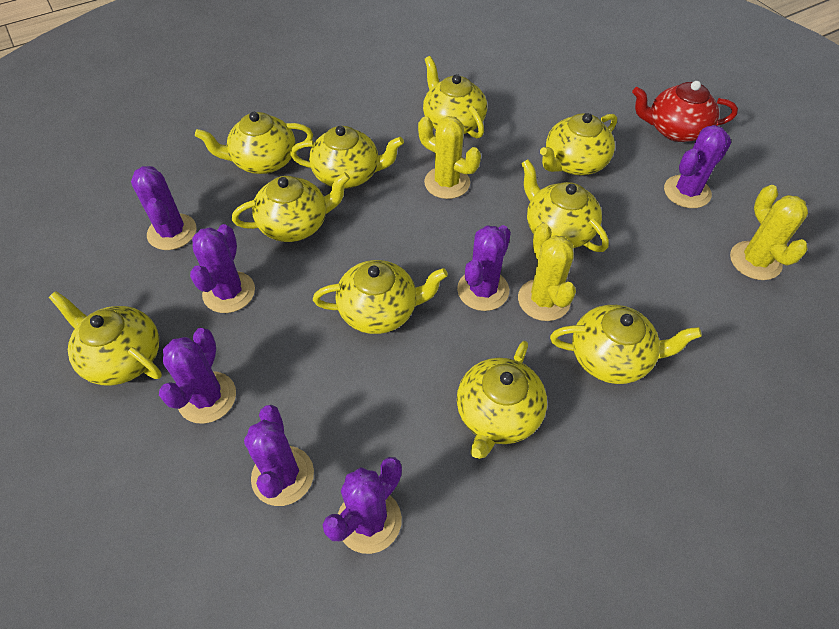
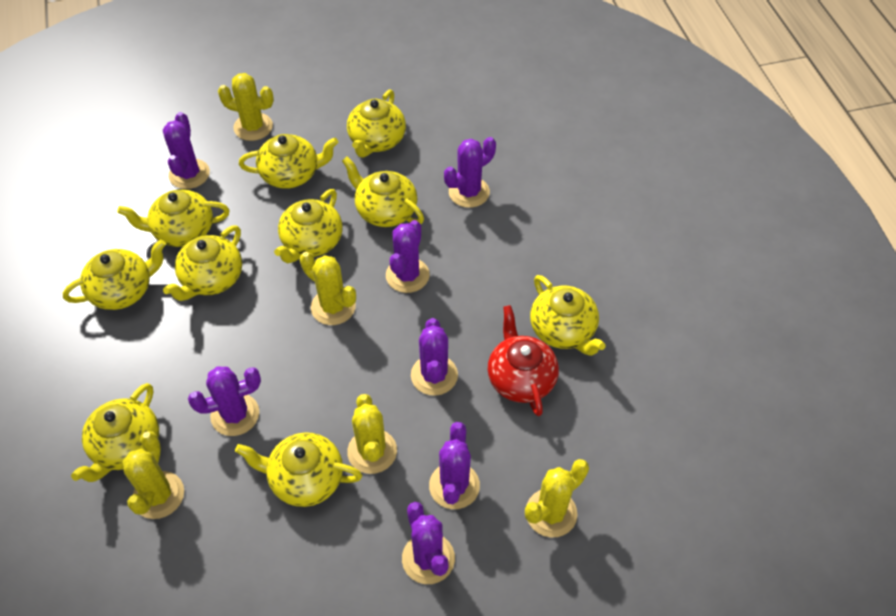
yellow cactus: [418,116,481,199] [518,223,576,321] [730,185,808,280] = 3 -> [122,431,184,519] [218,73,274,141] [300,252,356,325] [347,394,397,474] [525,459,589,537] = 5

